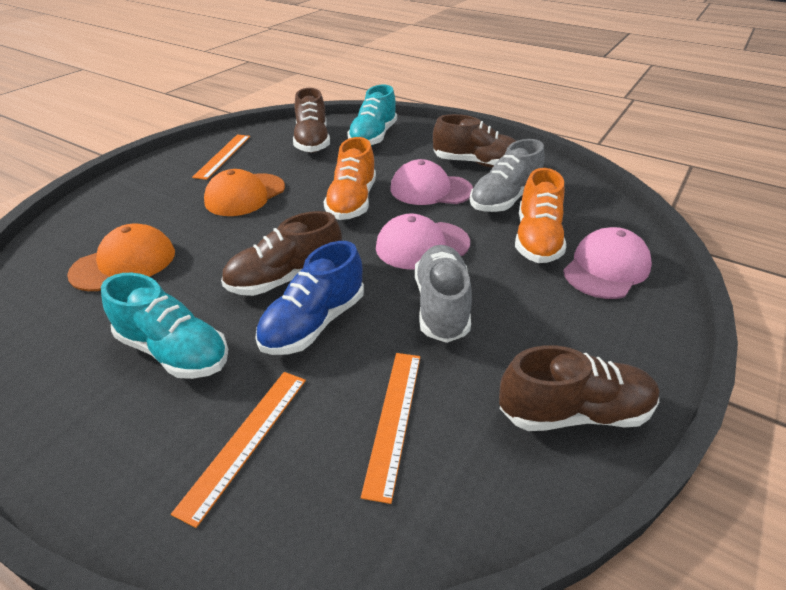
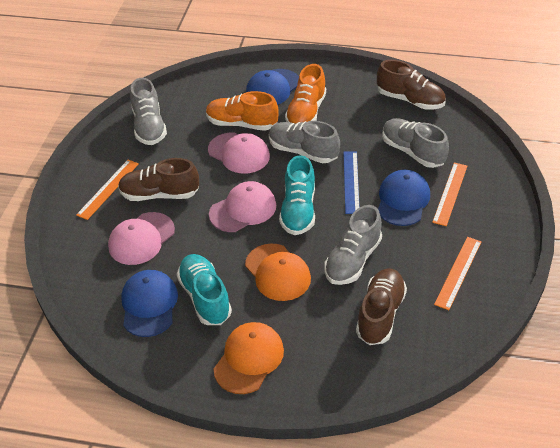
blue cap: none = 0 -> [121,270,178,337] [246,69,299,105] [378,170,430,226] = 3
blue ruler: none = 0 -> [343,152,360,214] = 1
blue shoe: [256,241,364,355] = 1 -> none = 0
brown shoe: [221,211,342,296] [293,88,330,153] [433,114,516,168] [499,345,659,431] = 4 -> [118,158,199,201] [356,269,407,345] [377,60,446,110] = 3
grey shoe: [415,245,472,343] [470,139,545,212] = 2 -> [130,78,167,145] [269,121,340,163] [324,205,382,285] [382,118,449,168] = 4

